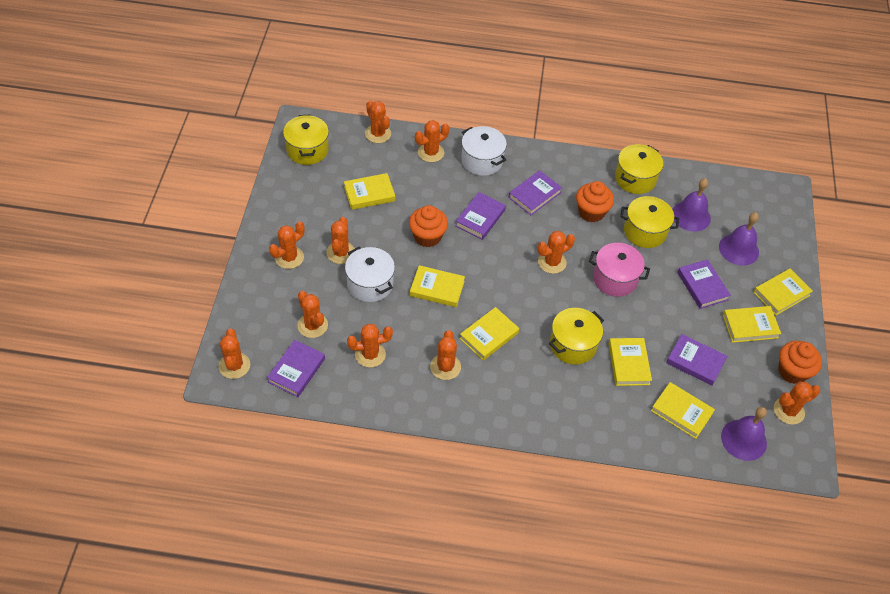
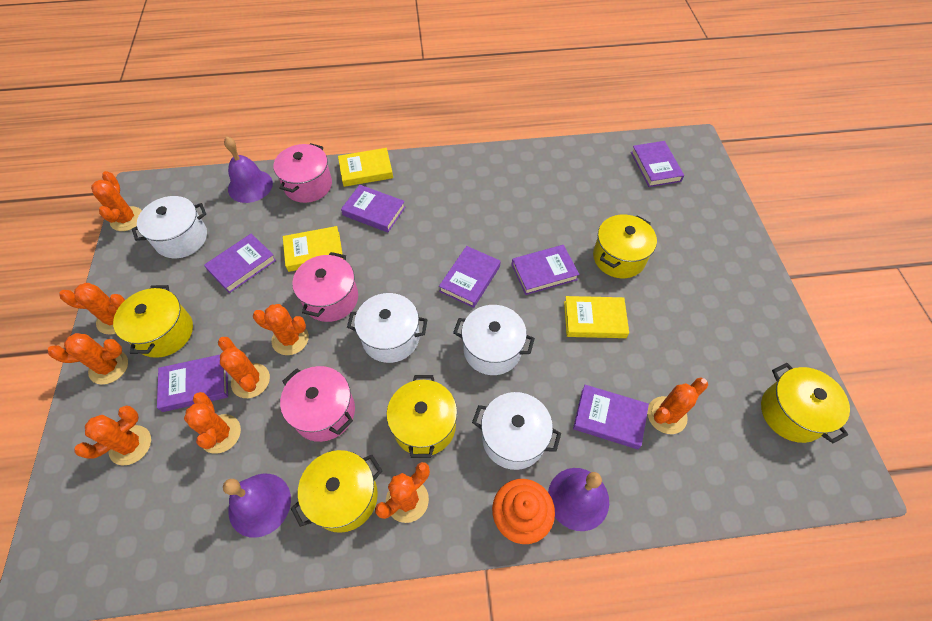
orange cactus: [219,328,250,379] [269,221,305,269] [297,291,328,338] [326,217,355,264] [347,324,393,367] [365,101,391,143] [415,120,449,162] [430,330,461,380] [538,231,575,274] [774,382,820,425] = 10 -> [48,333,128,385] [60,283,125,335] [74,405,151,466] [91,171,142,231] [184,392,241,454] [218,337,270,398] [253,304,309,355] [375,462,430,523] [647,377,708,434] = 9
orange cupcake: [409,205,448,247] [576,181,614,223] [778,341,822,384] = 3 -> [492,479,555,544] = 1
pink pot: [589,243,650,297] = 1 -> [274,143,332,203] [280,366,355,442] [292,252,358,322] = 3
purple book: [267,340,325,397] [456,192,506,240] [509,170,562,215] [666,334,727,386] [677,259,731,309] = 5 -> [157,355,228,412] [204,233,276,293] [341,185,405,232] [439,246,501,308] [512,245,579,295] [573,385,649,449] [631,141,684,187] = 7
white pot: [345,247,395,302] [461,126,507,176] = 2 -> [132,196,207,258] [347,293,428,363] [453,305,535,375] [472,392,561,470] = 4
yellow book: [344,173,395,210] [410,265,465,307] [460,307,519,361] [609,338,652,386] [651,382,715,439] [723,306,781,343] [753,268,813,315] = 7 -> [283,226,343,272] [338,148,393,187] [564,296,629,338] = 3
yellow pot: [283,114,329,165] [549,308,604,365] [615,144,663,194] [620,196,679,248] = 4 -> [113,285,193,358] [291,450,382,533] [387,375,457,458] [593,215,657,278] [761,363,850,443] = 5

